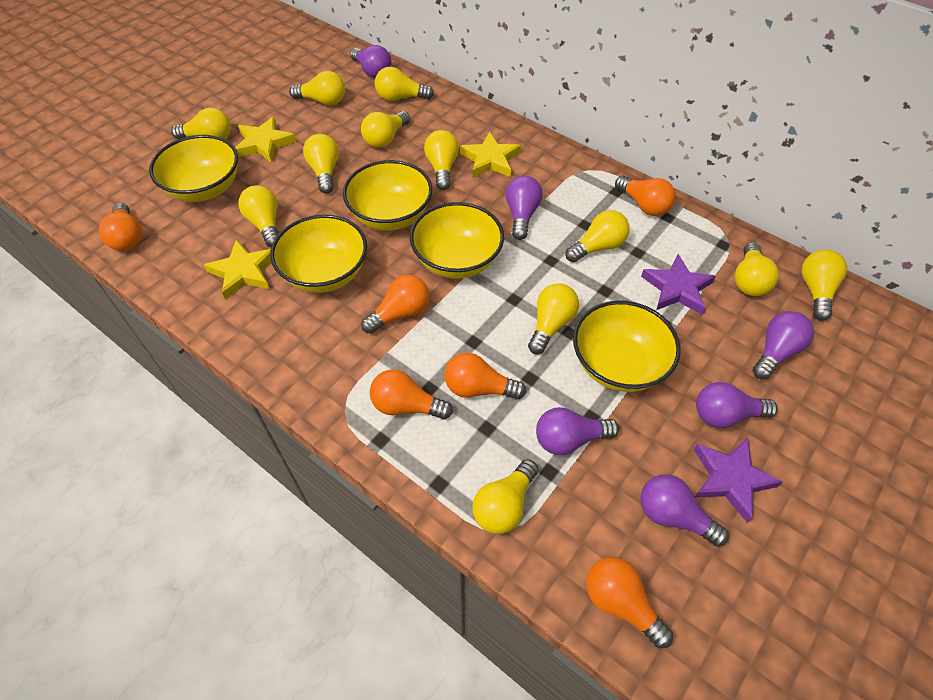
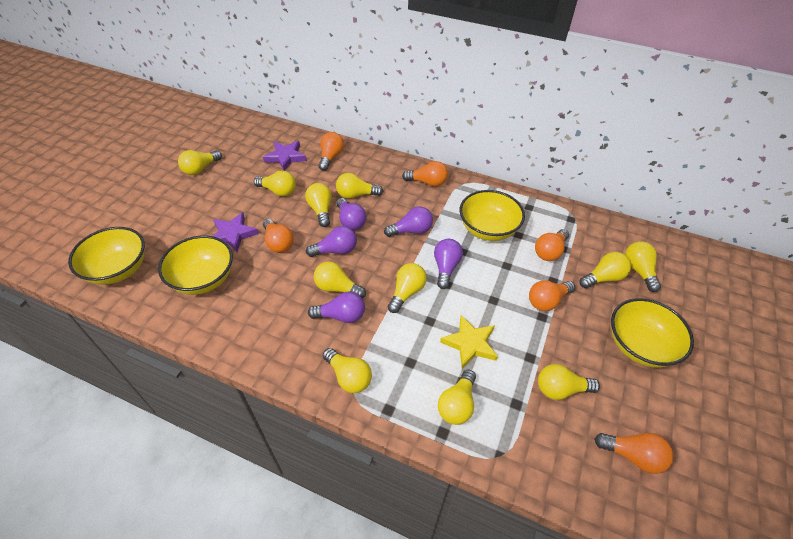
purple light bulb: [350,45,392,78] [506,176,543,240] [536,407,619,455] [641,474,729,547] [696,382,778,429] [753,311,814,379] = 6 -> [306,226,357,257] [308,291,365,323] [337,198,367,230] [384,207,433,237] [434,239,463,289] = 5
yellow bowl: [149,135,238,202] [270,215,367,293] [343,160,432,231] [410,202,504,279] [573,301,681,392] = 5 -> [68,227,145,285] [158,235,233,295] [460,190,525,241] [611,298,694,368] = 4
yellow light bulb: [171,107,231,139] [238,185,278,247] [289,71,345,105] [303,134,339,194] [361,111,410,148] [375,67,434,101] [424,130,459,190] [473,459,539,534] [528,283,579,354] [565,210,630,262] [735,242,779,296] [801,249,847,321] = 12 -> [178,150,222,175] [254,170,296,196] [305,183,332,227] [314,261,366,298] [323,348,372,393] [336,173,383,199] [388,263,427,313] [438,369,476,425] [538,364,600,400] [579,252,631,288] [625,241,661,292] = 11
yellow star: [204,239,271,299] [235,117,296,163] [460,132,521,178] = 3 -> [440,315,498,369] = 1

